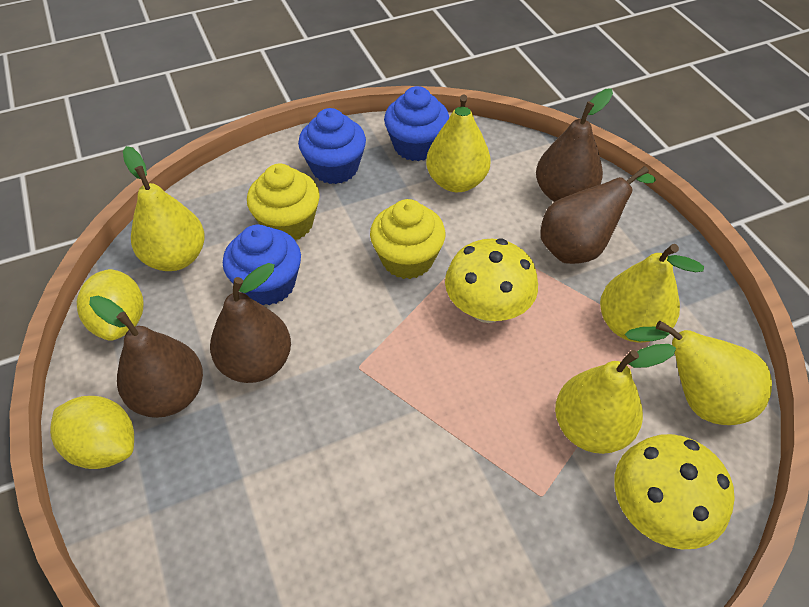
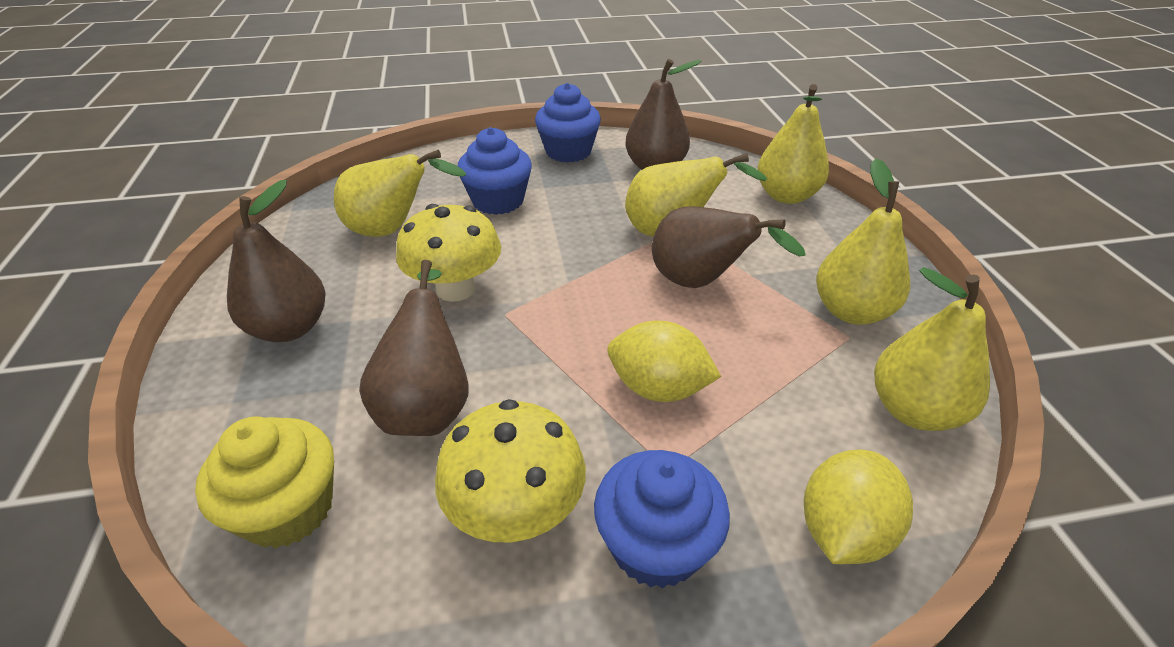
yellow cupcake: [247,164,320,240] [370,199,445,279] = 2 -> [195,416,334,549] = 1

